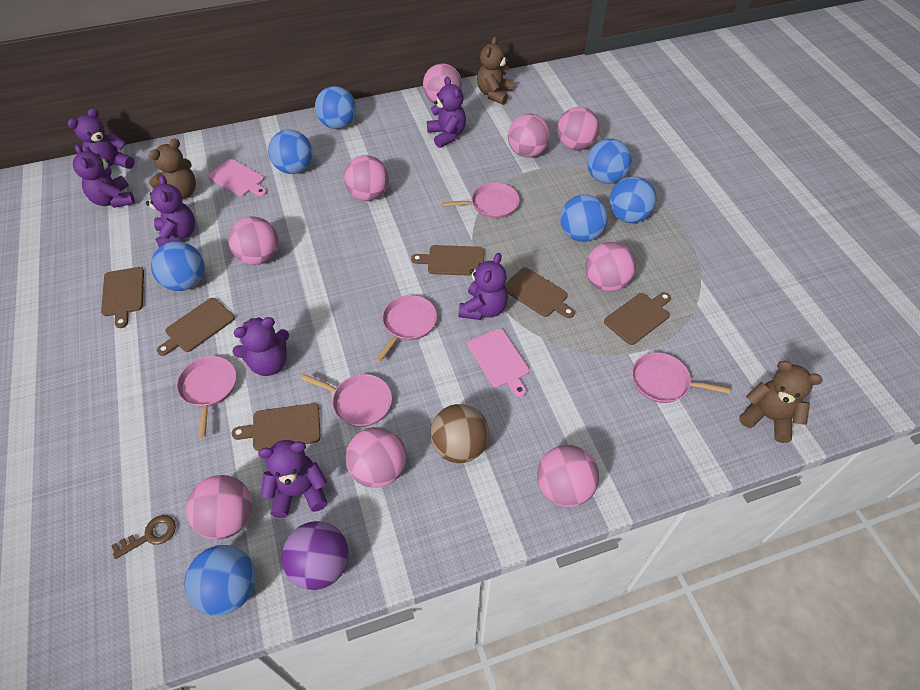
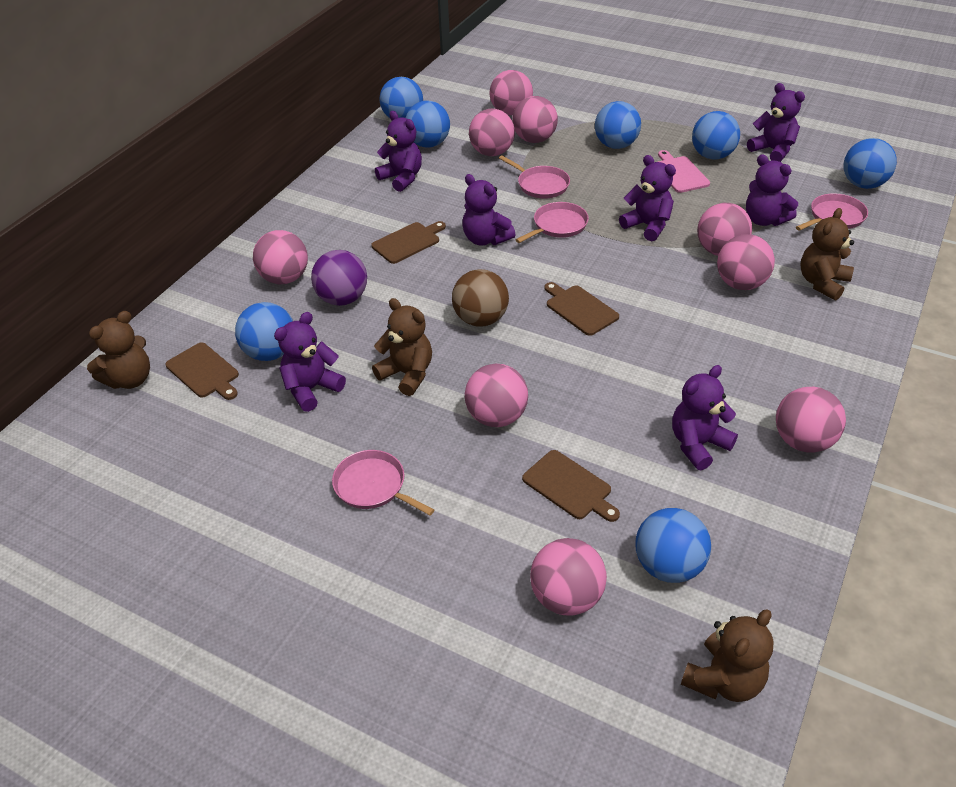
brown cutting board: [101,267,144,328] [157,298,235,356] [232,403,321,451] [411,245,484,276] [505,267,575,318] [604,292,671,345] = 6 -> [165,342,239,400] [371,221,446,264] [522,450,620,522] [544,282,619,336] = 4
brown key: [111,515,176,559] = 1 -> none = 0
brown teddy bear: [149,138,196,199] [477,36,513,105] [739,361,822,443] = 3 -> [87,311,150,389] [372,298,432,396] [681,609,774,702] [800,208,854,300] = 4
pink cutting board: [208,159,267,197] [468,329,529,397] = 2 -> [658,150,710,193] = 1
pink pan: [177,356,237,438] [301,374,392,427] [375,295,437,362] [442,183,519,219] [632,352,730,403] = 5 -> [332,450,434,515] [499,155,570,199] [516,202,589,243] [796,193,868,231] = 4

